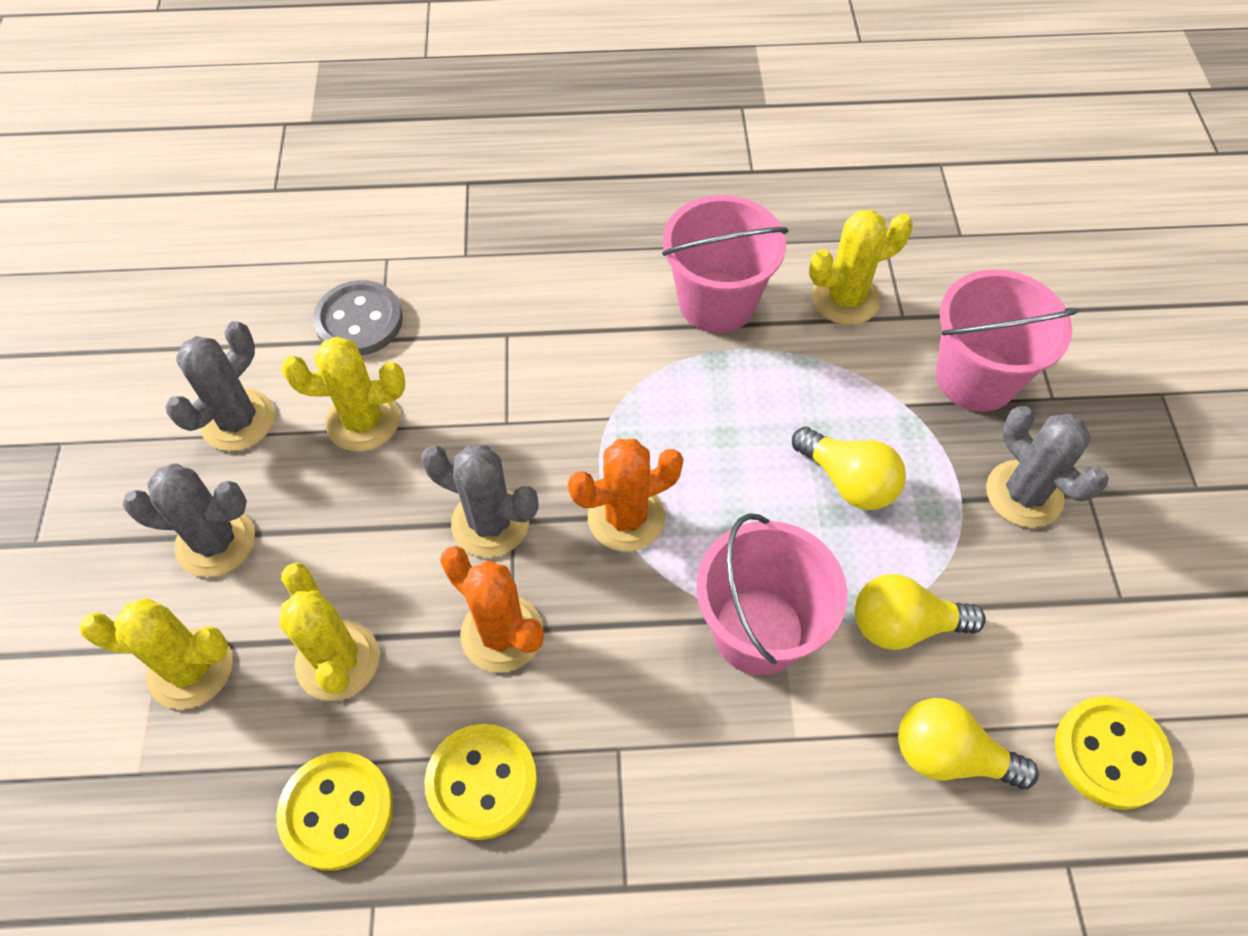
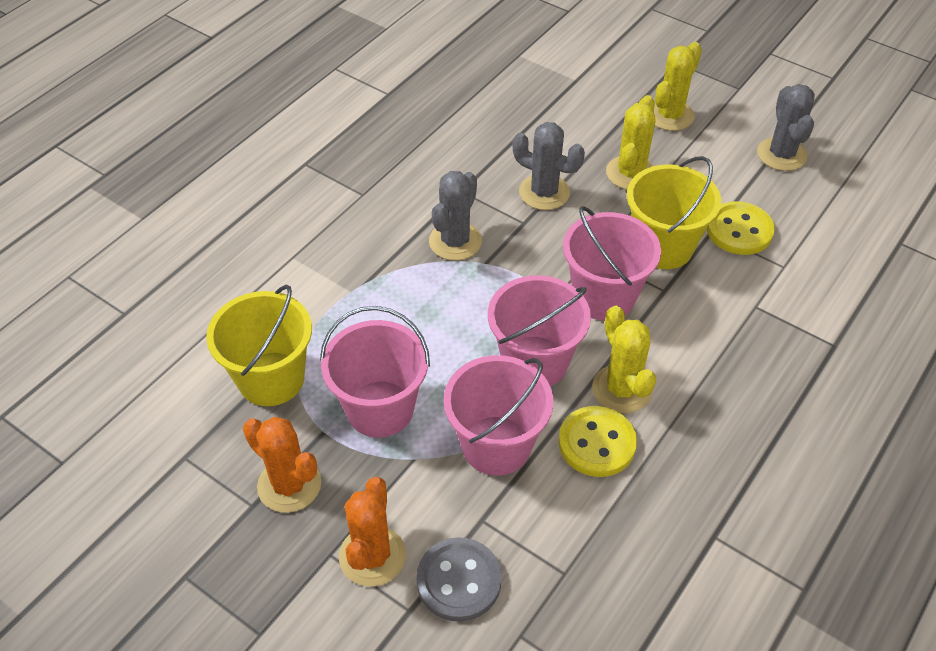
grey cactus: [123,463,255,577] [165,321,275,451] [421,445,539,557] [986,406,1109,528] = 4 -> [429,171,482,261] [512,122,585,210] [757,84,815,171] = 3
pink bucket: [662,195,788,333] [696,513,847,675] [936,269,1079,412] = 3 -> [320,306,430,438] [443,355,553,476] [488,275,591,387] [563,206,661,321] = 4
yellow bucket: none = 0 -> [206,285,312,406] [627,156,721,269] = 2
yellow button: [276,752,393,871] [424,724,537,840] [1055,696,1173,810] = 3 -> [558,406,637,477] [707,201,775,255] = 2
yellow cactus: [79,598,232,709] [279,562,380,701] [281,337,405,452] [809,210,913,325] = 4 -> [592,306,656,413] [606,95,656,189] [654,42,702,131] = 3
yellow light bulb: [792,427,906,510] [855,574,986,650] [898,698,1039,789] = 3 -> none = 0

